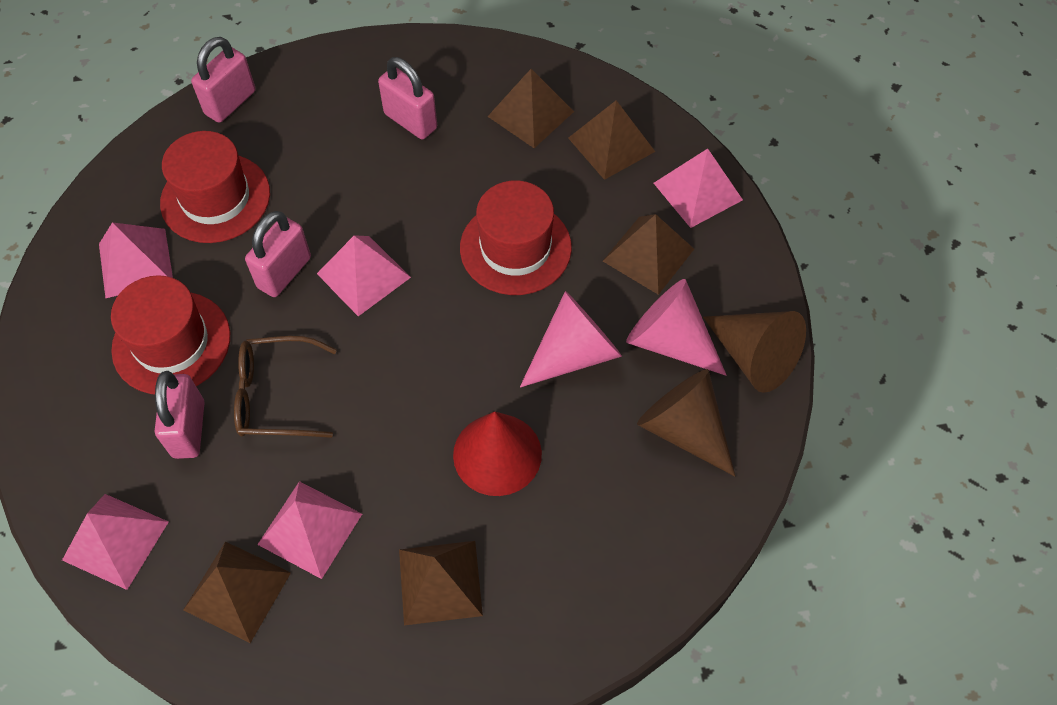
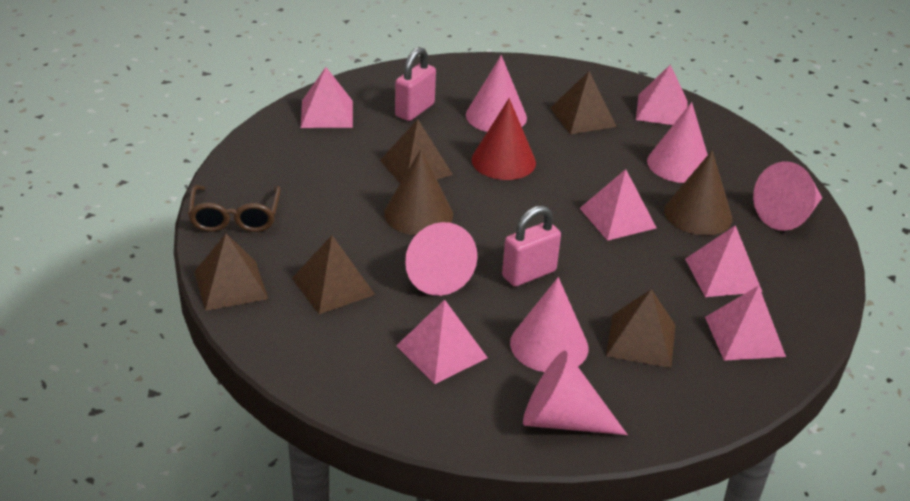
pink cone: [520,291,622,388] [626,279,726,376] = 2 -> [405,222,477,296] [466,55,527,132] [510,277,588,372] [523,351,628,435] [647,102,708,183] [753,161,822,231] = 6
pink padlock: [155,371,205,459] [191,37,255,123] [245,211,311,297] [378,57,437,139] = 4 -> [395,47,436,121] [502,205,561,287] = 2
pink pyramid: [62,494,168,590] [99,222,173,298] [257,481,362,579] [317,235,411,316] [654,149,743,228] = 5 -> [301,67,353,128] [396,300,488,384] [580,169,656,241] [636,65,688,125] [685,225,762,297] [705,286,786,361] = 6
red hat: [111,275,230,394] [160,131,270,243] [460,181,572,295] = 3 -> none = 0

